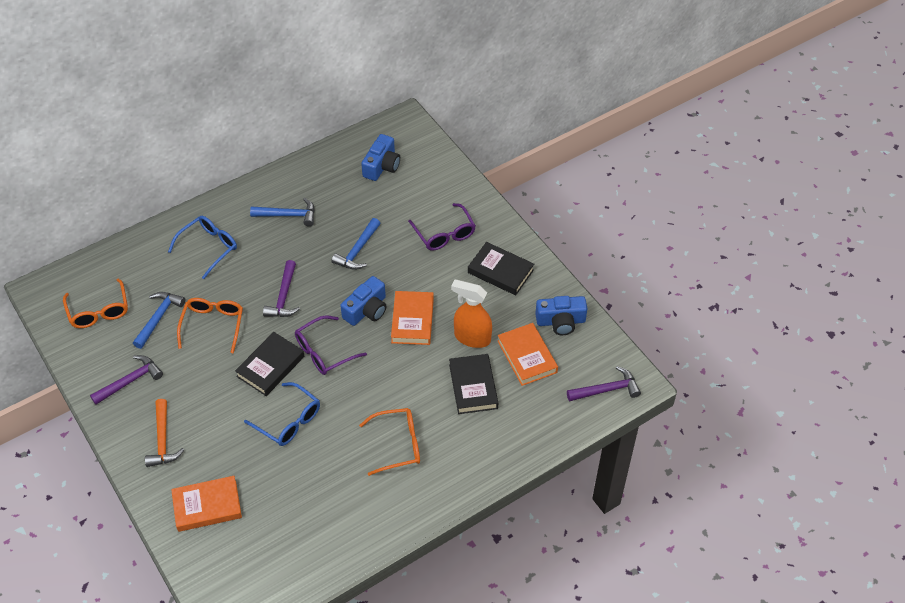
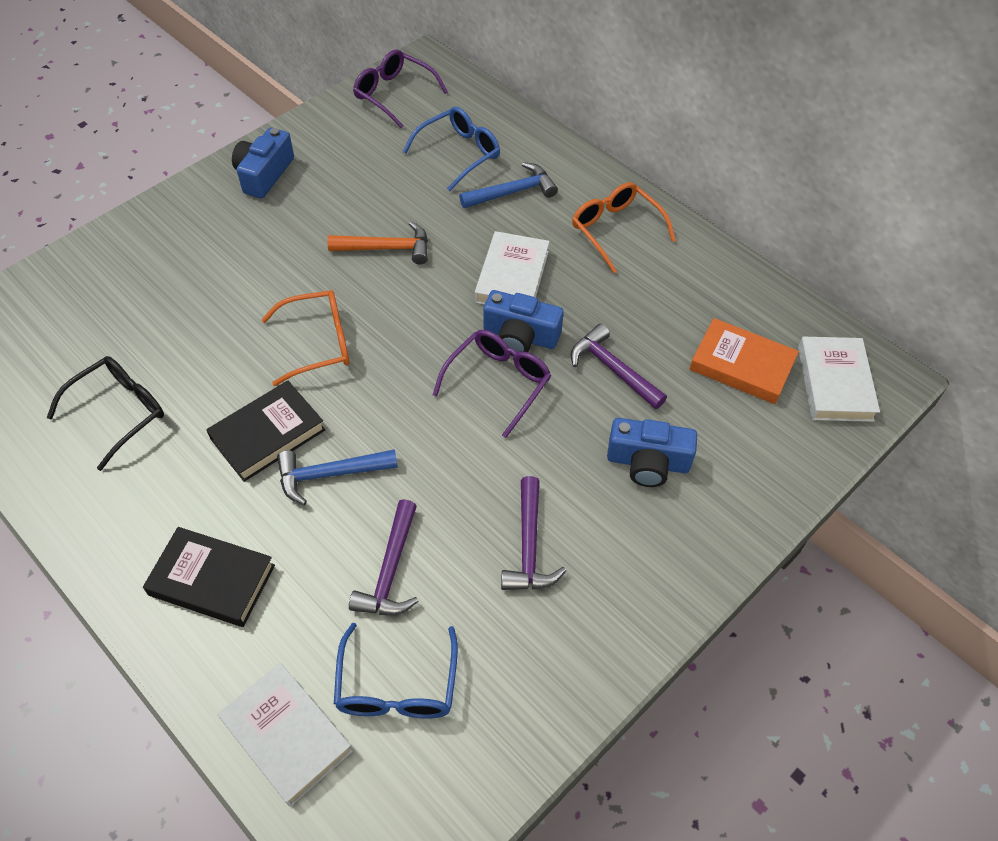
black book: [235,332,304,396] [449,354,498,414] [468,242,534,295] = 3 -> [143,527,275,627] [206,381,325,482] = 2
black glasses: none = 0 -> [47,356,164,471] = 1
blue hammer: [133,292,185,349] [250,198,315,227] [331,218,381,270] = 3 -> [277,449,398,505] [459,162,558,208] = 2
orange book: [171,476,242,532] [391,291,434,345] [498,323,558,386] = 3 -> [689,318,799,404] = 1
orange glasses: [63,278,128,328] [177,298,243,353] [359,408,420,476] = 3 -> [261,290,349,386] [572,182,676,273] = 2
orange spray bottle: [451,279,492,348] = 1 -> none = 0
white book: none = 0 -> [218,663,353,807] [475,231,550,305] [798,337,880,422] = 3

